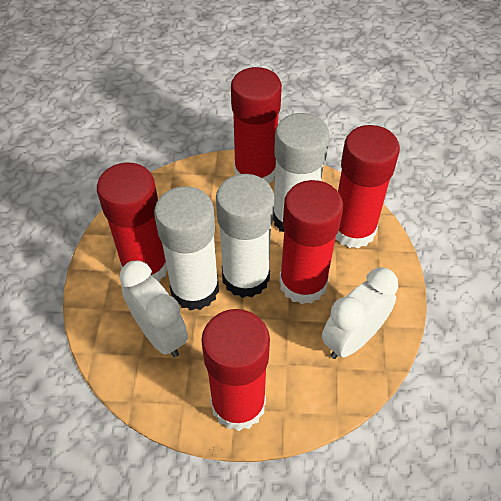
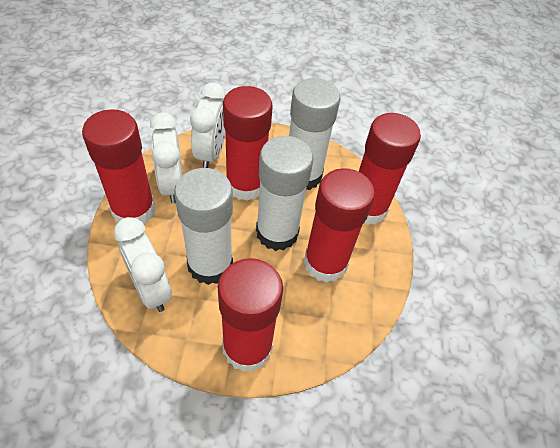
white clock: [119,261,188,357] [322,267,398,359] = 2 -> [114,217,172,312] [150,113,183,204] [190,83,225,168] = 3

